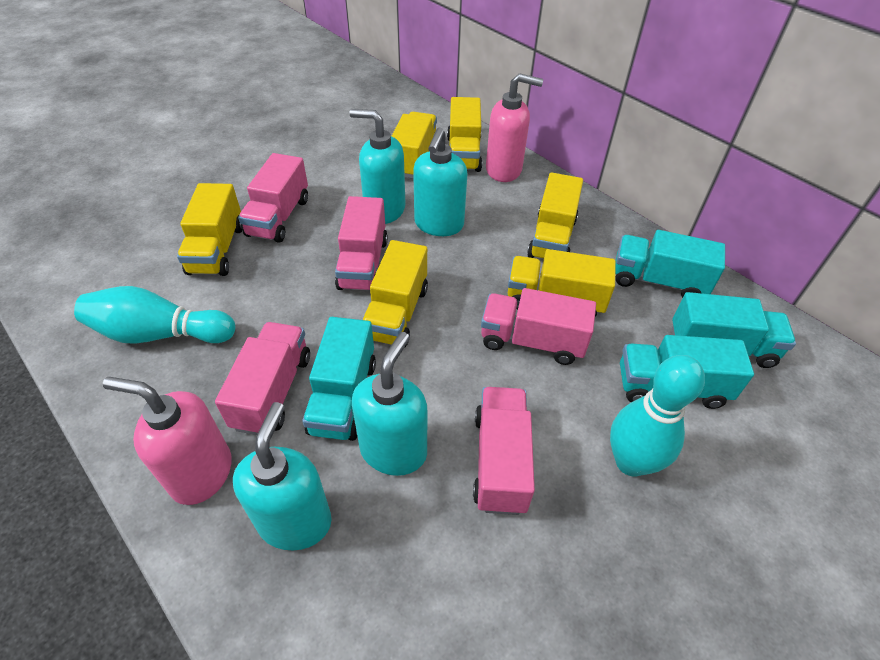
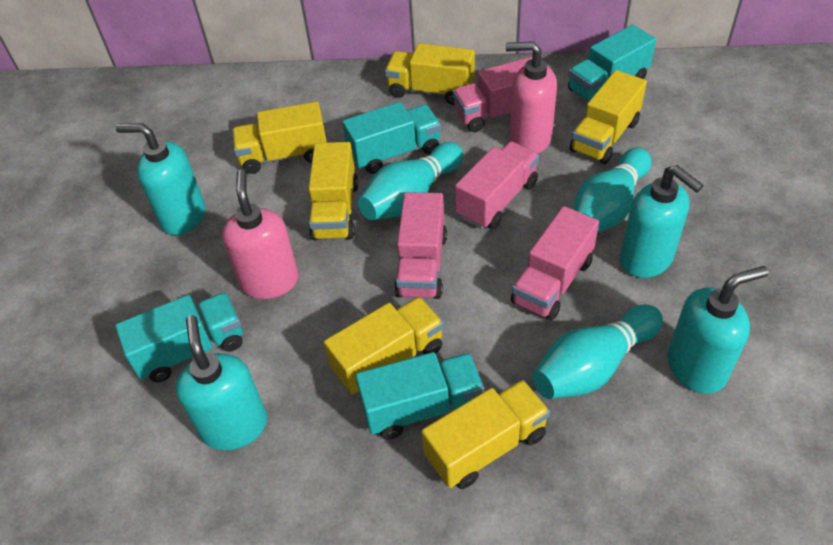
pink truck: [215,322,310,435] [238,153,308,243] [335,196,388,291] [473,387,535,515] [481,288,596,365] = 5 -> [394,192,447,299] [453,57,532,132] [455,141,539,229] [511,206,599,321] = 4
turquoise bowling pin: [74,286,235,344] [610,355,705,477] = 2 -> [358,142,463,220] [532,304,663,399] [573,148,652,233] = 3

